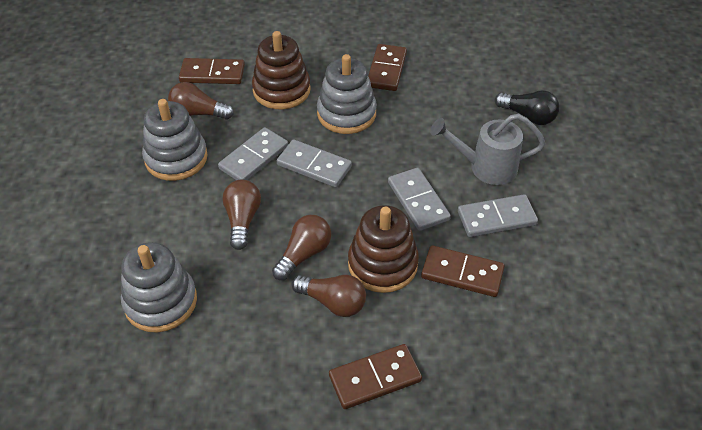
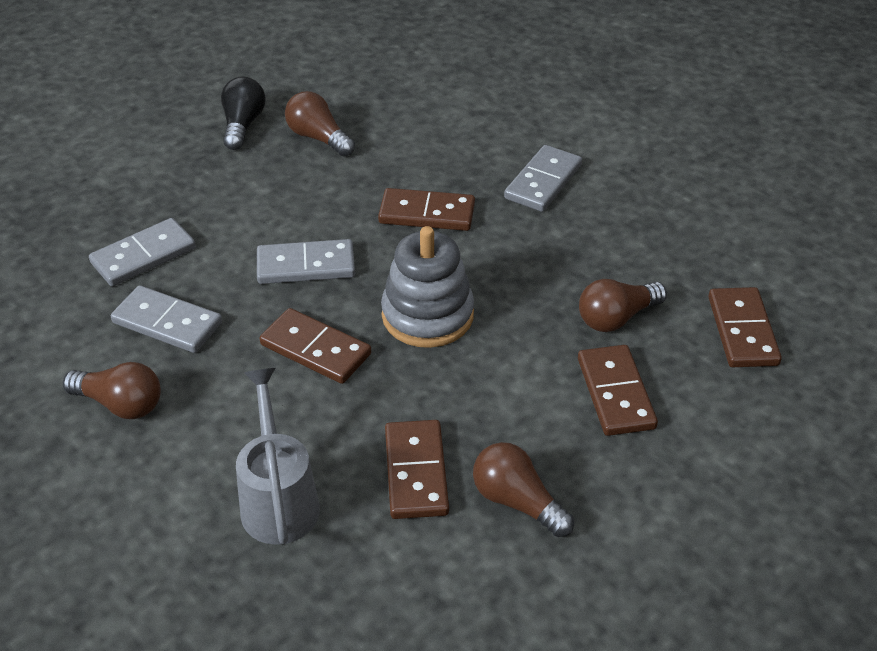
brown domino: [179,58,245,84] [329,344,422,409] [368,44,407,91] [421,245,505,297] = 4 -> [260,308,371,384] [378,188,475,231] [385,420,449,519] [578,345,658,436] [708,287,782,367] = 5
brown stacking toy: [252,31,311,109] [348,205,419,293] = 2 -> none = 0
grey stacking toy: [121,242,197,333] [142,99,208,181] [317,54,377,134] = 3 -> [381,226,474,348] = 1

